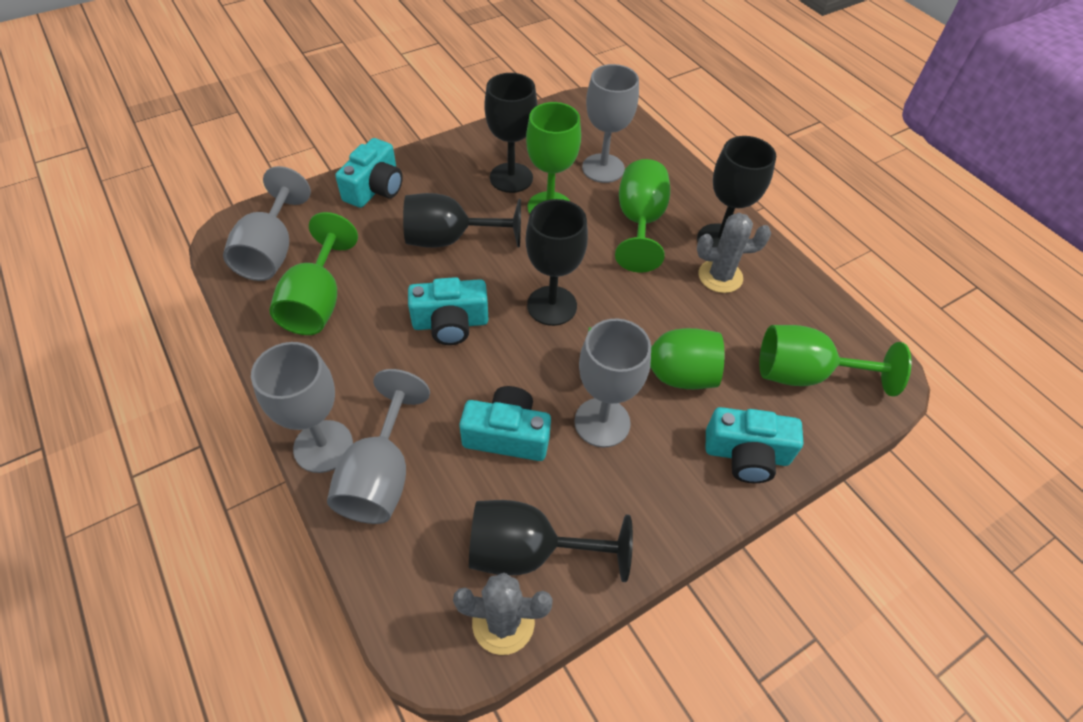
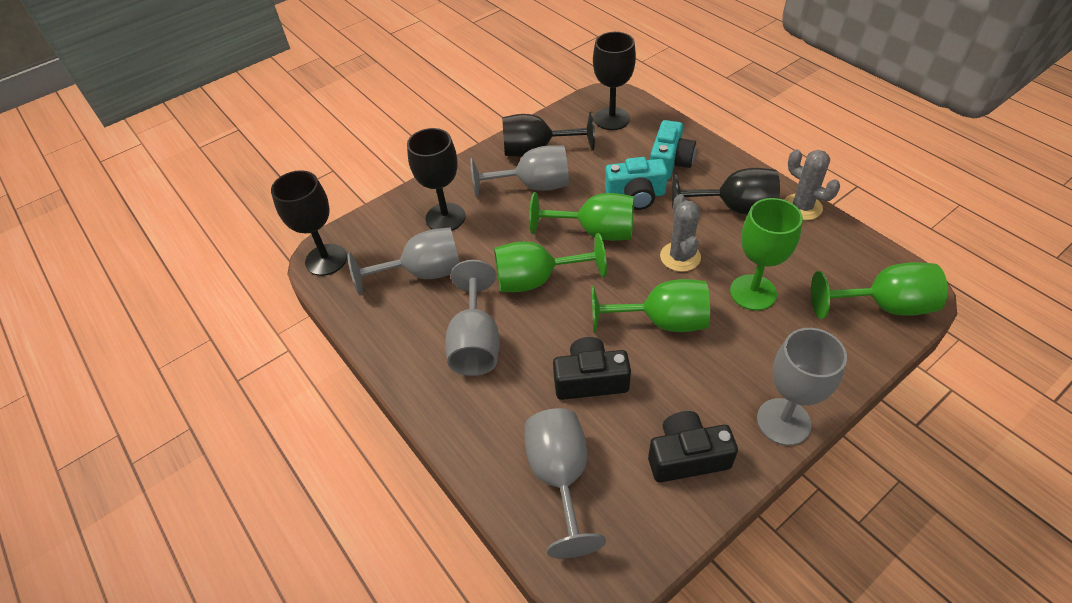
black camera: none = 0 -> [553,337,631,400] [648,411,738,483] = 2
turquoise camera: [335,138,403,208] [408,277,489,345] [459,386,551,461] [706,407,803,483] = 4 -> [605,157,668,210] [650,120,696,180] = 2

